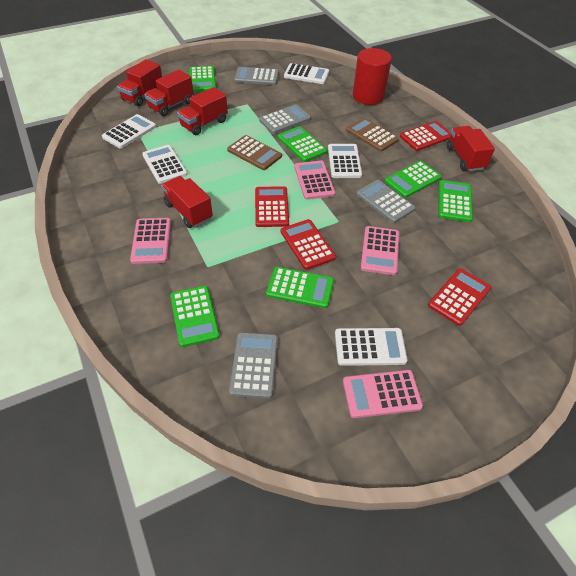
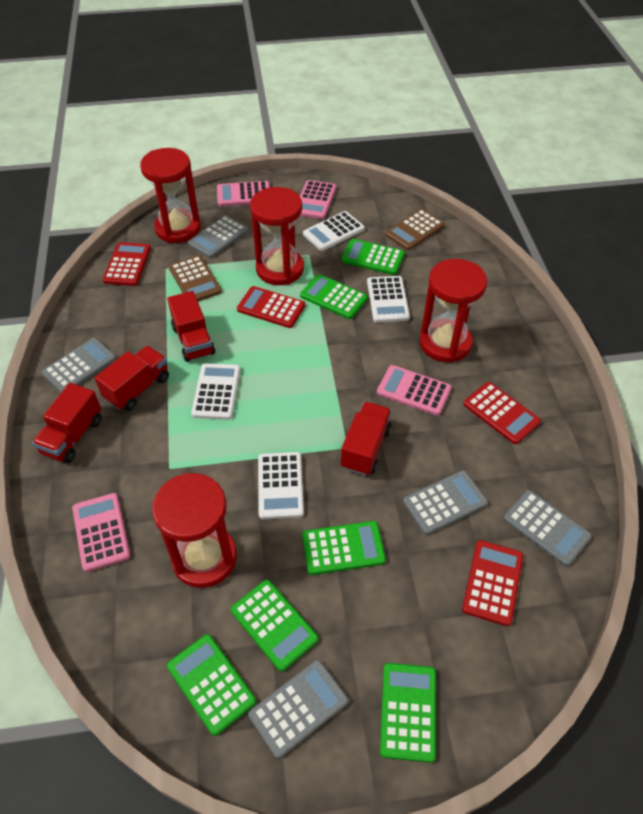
grey calculator: [229,332,278,399] [234,67,279,85] [259,104,311,134] [356,180,416,223] = 4 -> [41,338,117,393] [188,215,248,258] [248,660,349,758] [403,470,488,535] [503,490,592,566] = 5
red cylinder: [353,48,392,105] = 1 -> none = 0
red hourglass: none = 0 -> [140,148,201,243] [152,473,237,588] [250,187,304,285] [419,259,487,363] = 4
red truck: [117,59,162,106] [144,70,194,116] [161,176,213,228] [177,87,228,135] [447,126,495,171] = 5 -> [32,383,102,463] [95,346,169,411] [167,291,215,362] [341,402,392,476] = 4
white calculator: [102,114,156,149] [142,145,188,184] [284,63,329,84] [328,144,362,178] [335,328,407,366] = 5 -> [191,363,240,420] [258,452,304,519] [303,211,365,251] [367,276,410,323] = 4

